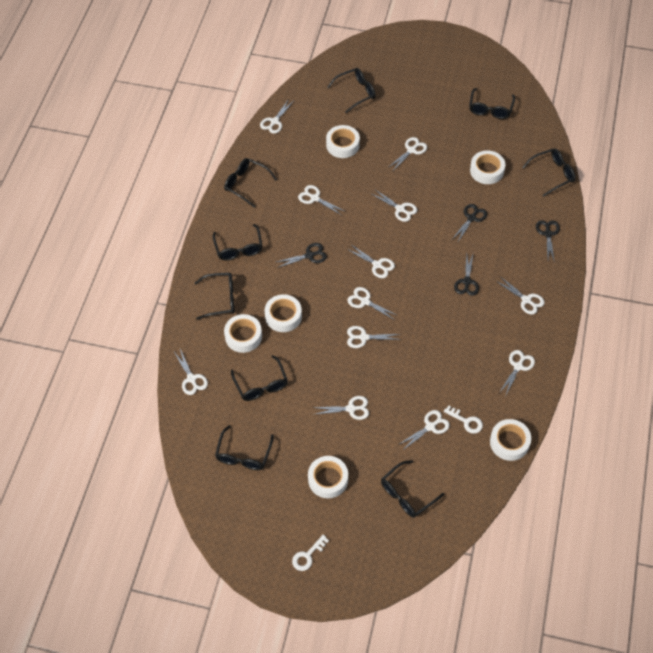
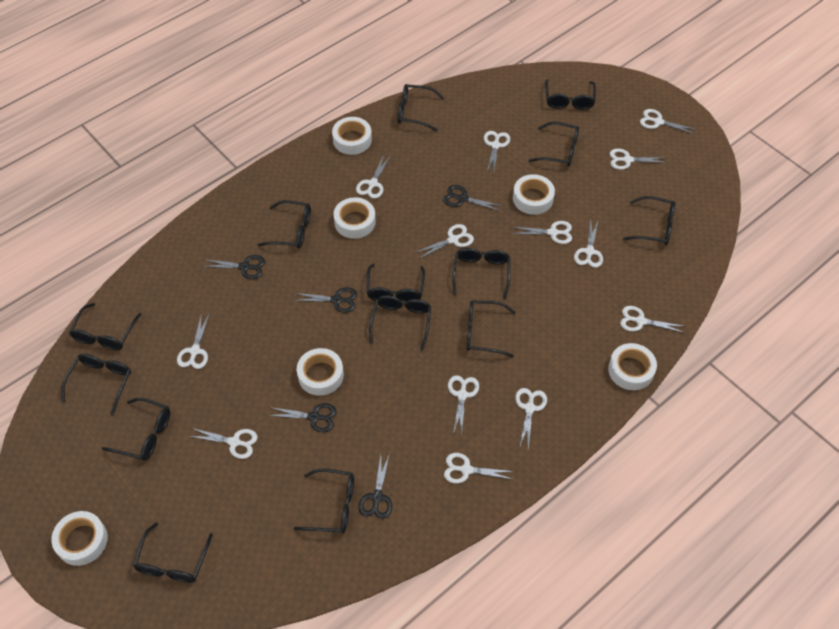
black glasses: [195,273,234,320] [213,224,263,260] [215,425,274,470] [224,158,277,207] [231,355,288,401] [327,68,376,113] [381,460,444,518] [469,88,515,119] [522,148,576,197] = 9 -> [62,354,131,415] [69,303,142,350] [102,398,170,461] [133,522,213,583] [258,200,311,249] [294,468,354,533] [366,263,425,301] [369,295,432,351] [398,84,444,131] [452,248,511,299] [467,300,516,357] [528,122,579,167] [545,79,596,110] [623,196,675,245] = 14
black scissors: [277,243,327,268] [452,204,487,243] [454,254,479,296] [536,220,560,263] = 4 -> [202,255,265,279] [268,403,336,432] [293,287,357,313] [358,453,392,519] [443,185,502,211] = 5
white key: [292,535,329,571] [444,405,483,434] = 2 -> none = 0
white scissors: [174,349,208,395] [260,99,294,134] [298,185,344,215] [312,396,369,420] [347,245,395,278] [347,287,397,319] [347,326,401,348] [372,190,417,222] [389,137,427,170] [398,410,450,450] [496,277,545,314] [499,350,535,394] = 12 -> [177,313,209,369] [189,428,258,459] [356,155,391,198] [415,224,474,258] [444,453,515,484] [448,375,479,435] [484,131,510,172] [512,221,572,244] [515,388,547,448] [574,220,603,268] [610,149,668,170] [620,306,685,333] [640,109,697,134] = 13

